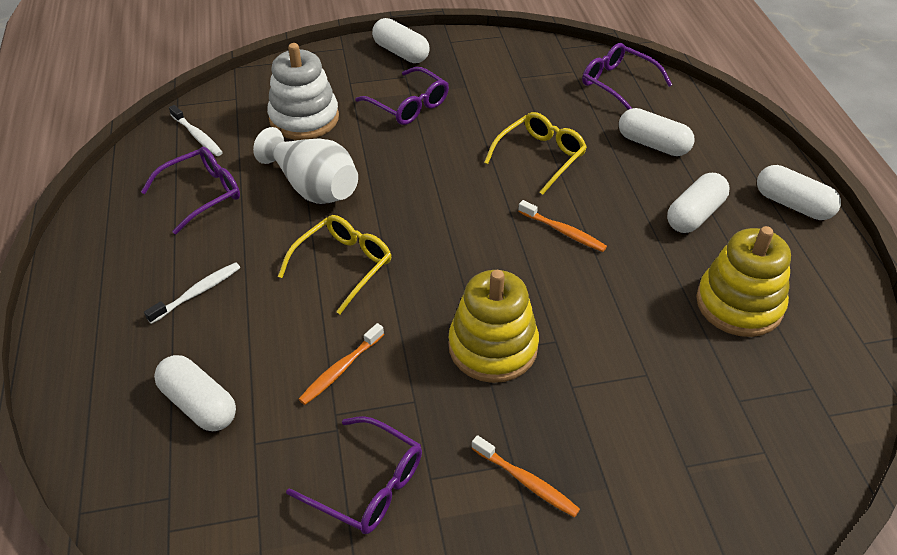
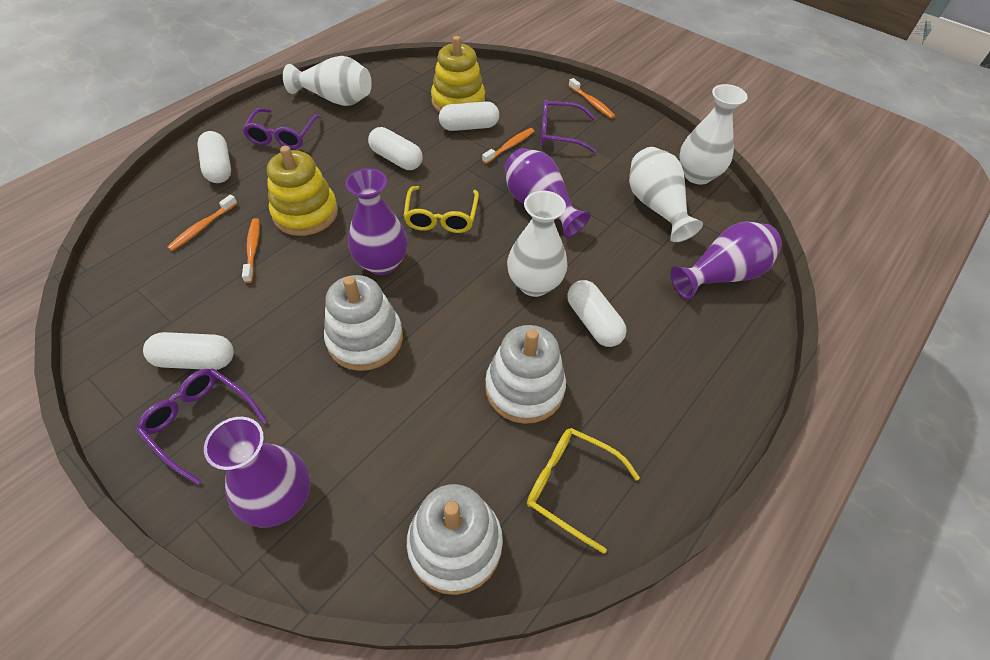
orange toothbrush: [298,323,384,405] [471,435,580,517] [518,200,607,252] = 3 -> [167,195,237,251] [242,218,260,283] [482,128,534,164] [569,78,615,119] = 4
purple glasses: [141,147,240,234] [286,416,422,534] [355,67,449,125] [582,43,672,110] = 4 -> [136,369,268,485] [242,108,321,149] [541,100,596,153] = 3
purple vase: none = 0 -> [204,417,310,528] [345,168,408,275] [505,148,591,238] [670,222,782,300] = 4
white stacking toy: [267,43,339,140] = 1 -> [324,275,403,371] [407,484,503,595] [485,325,566,424] = 3
white toothbrush: [144,262,240,324] [169,105,223,156] = 2 -> none = 0
white vase: [253,127,358,204] = 1 -> [283,56,372,106] [507,191,567,297] [629,147,703,242] [679,84,748,185] = 4

